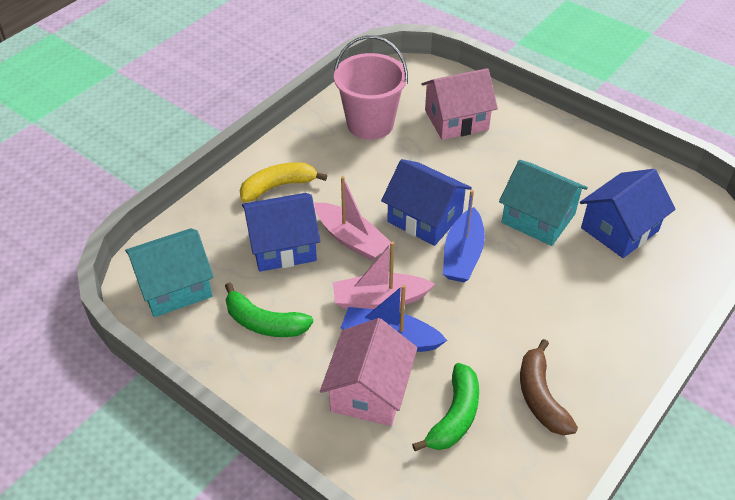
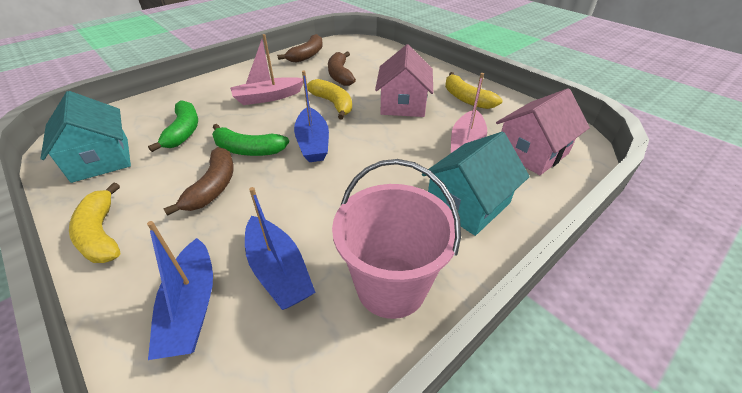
blue boat: [341,284,447,352] [443,190,485,282] = 2 -> [147,221,213,360] [245,187,315,310] [294,71,329,162] = 3
blue house: [242,193,320,272] [381,159,472,246] [580,169,675,258] = 3 -> none = 0
brown banana: [520,339,578,435] = 1 -> [163,147,234,216] [277,34,323,63] [328,52,356,86] = 3
yellow banana: [239,162,327,202] = 1 -> [69,182,121,263] [307,79,352,119] [445,72,503,109] = 3

